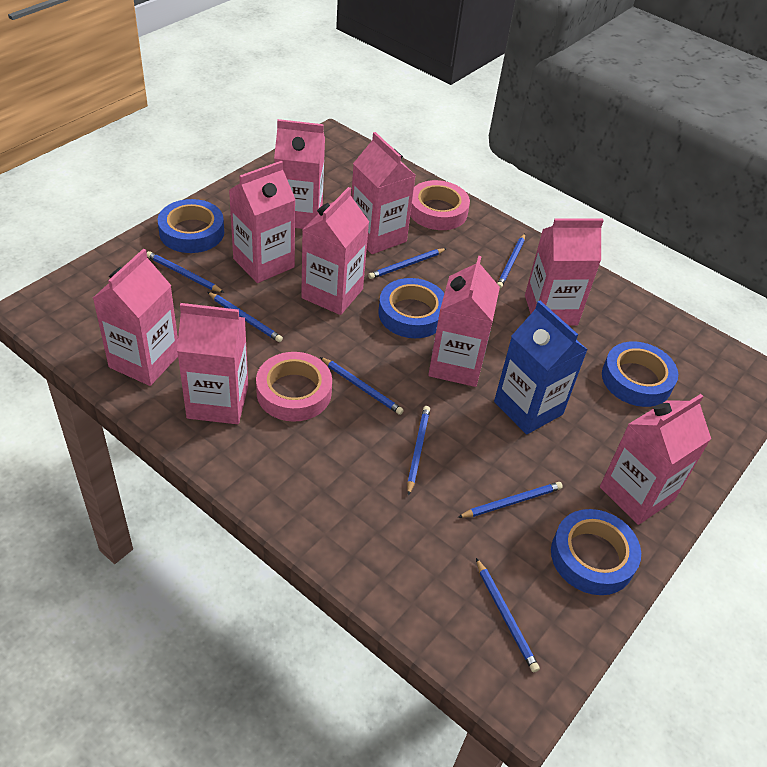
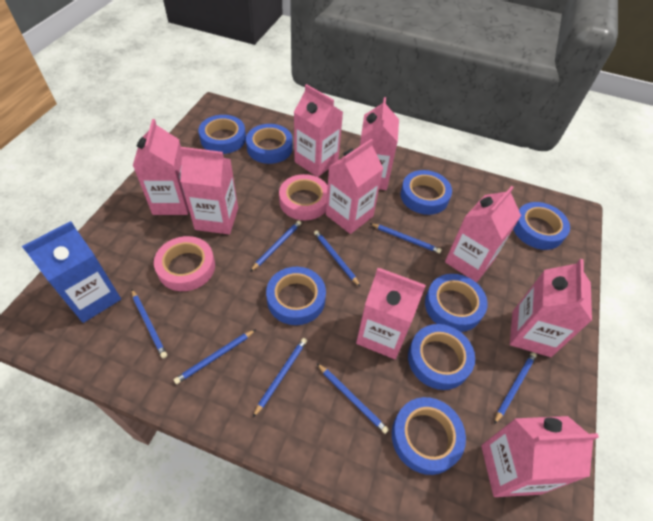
blue tape: [158,199,224,253] [378,278,444,338] [551,509,641,595] [602,341,678,407] = 4 -> [198,115,246,154] [246,124,293,164] [266,267,326,325] [392,397,466,475] [400,170,452,215] [408,324,475,390] [425,274,488,332] [513,202,570,250] = 8

